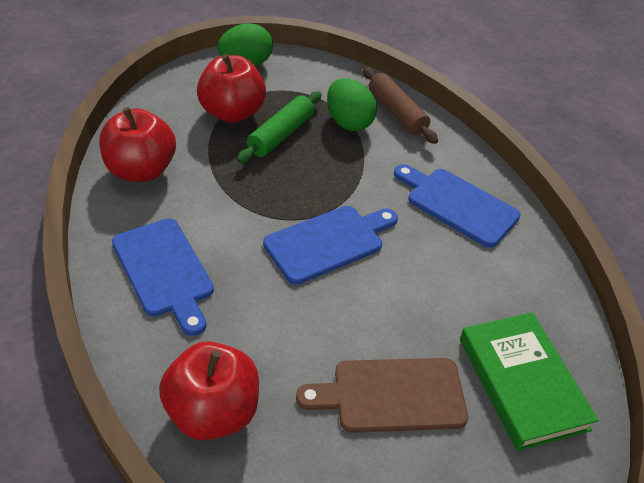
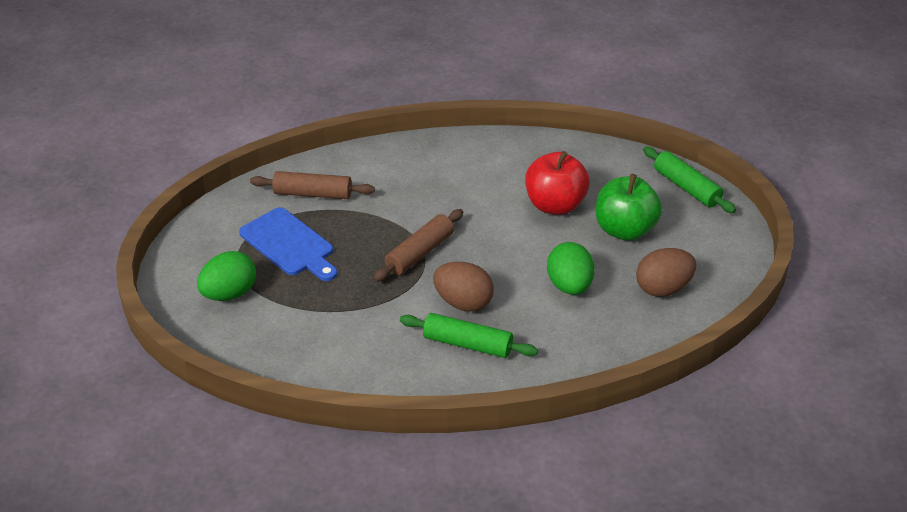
blue cutting board: [112,218,214,336] [263,206,398,285] [394,164,521,248] = 3 -> [239,207,337,281] = 1
brown cutting board: [296,358,468,433] = 1 -> none = 0
brown egg: none = 0 -> [433,262,494,312] [636,248,696,297] = 2
brown rolling pin: [363,67,438,144] = 1 -> [250,171,375,199] [373,209,463,282] = 2
green apple: none = 0 -> [596,174,662,241] = 1
green book: [460,312,599,451] = 1 -> none = 0
green rolling pin: [237,91,322,163] = 1 -> [400,313,538,358] [643,147,736,213] = 2
red apple: [99,107,176,182] [159,341,259,441] [197,54,266,123] = 3 -> [525,151,590,215] = 1

